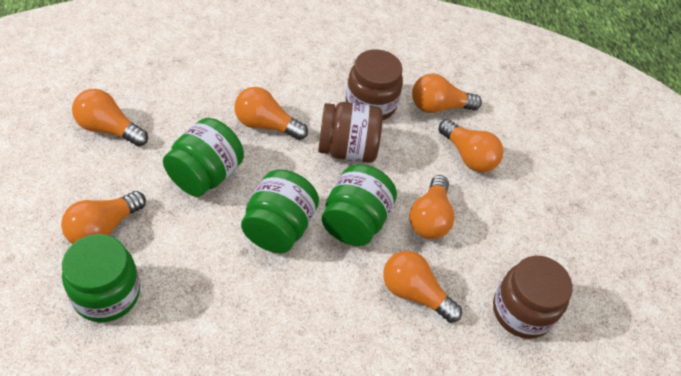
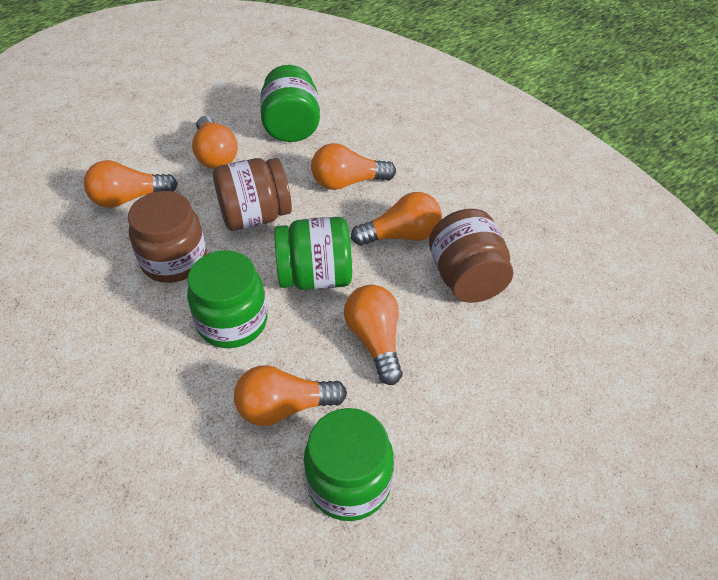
orange light bulb: [61,191,146,244] [72,89,148,146] [234,87,308,140] [383,251,462,323] [409,175,455,239] [412,74,482,113] [439,119,503,172] = 7 -> [84,160,178,208] [192,116,238,169] [234,365,347,426] [311,143,396,190] [344,285,403,385] [351,192,442,246] = 6

